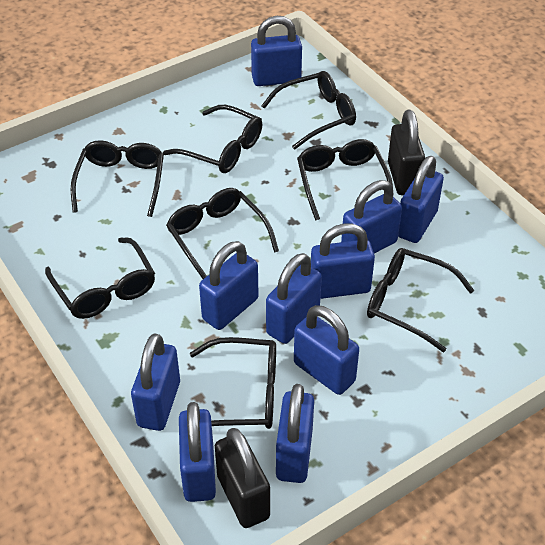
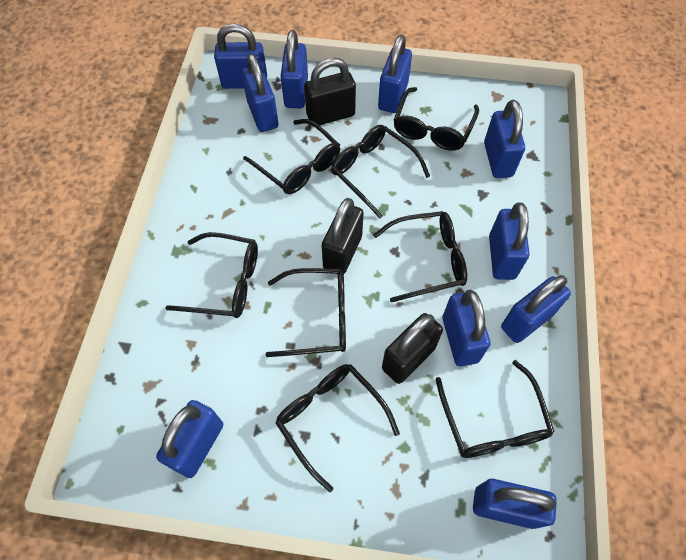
black padlock: [215,428,270,528] [388,110,425,195] = 2 -> [304,58,356,125] [322,198,364,274] [382,313,443,384] = 3

